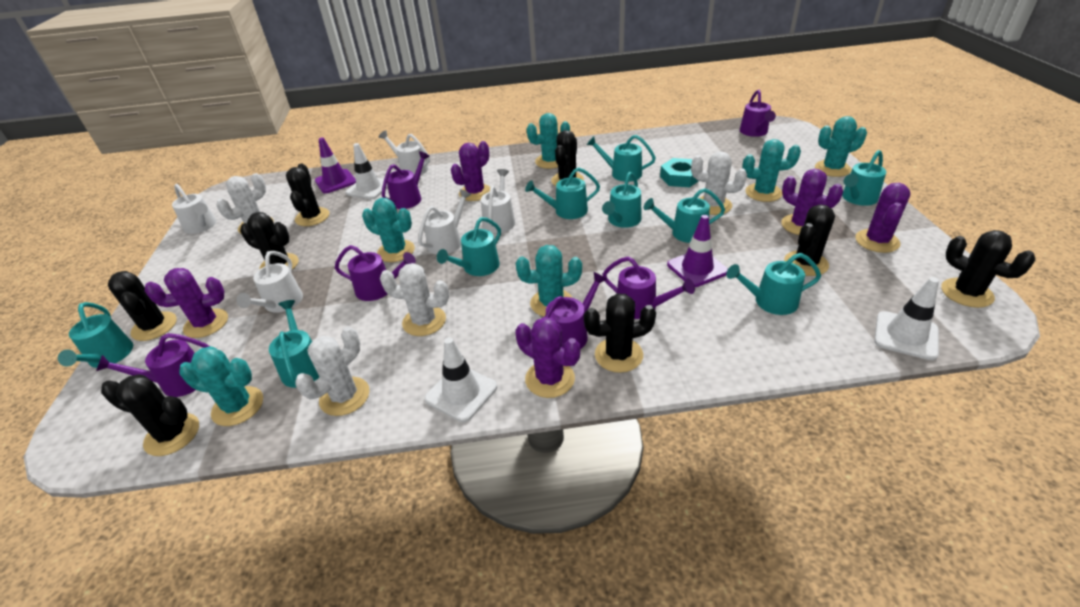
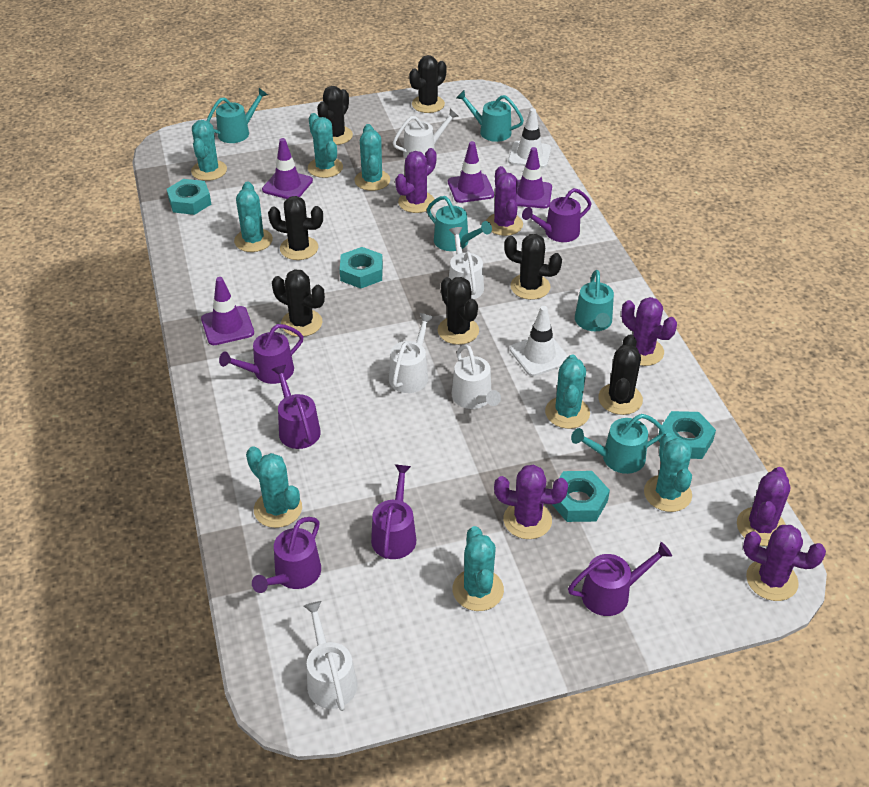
black cactus: [101,374,199,456] [108,271,177,341] [240,212,298,270] [286,164,329,226] [551,130,584,186] [584,293,656,373] [784,204,835,276] [941,230,1035,308] = 8 -> [268,196,323,260] [272,269,325,337] [317,86,353,145] [409,55,447,113] [438,277,479,345] [504,234,562,300] [598,334,643,415] = 7
purple cactus: [145,268,228,338] [451,141,490,201] [515,317,580,398] [781,169,843,235] [855,183,911,253] = 5 -> [395,148,437,213] [486,166,523,236] [494,464,568,539] [621,297,677,366] [737,467,790,546] [743,525,826,601] = 6
purple traffic cone: [315,137,356,193] [667,215,728,287] = 2 -> [201,277,254,345] [262,138,313,199] [448,141,494,203] [516,147,552,208] = 4
turquoise cactus: [179,346,263,426] [362,198,415,262] [516,245,582,317] [527,113,570,169] [742,139,801,202] [815,116,867,177] = 6 -> [191,120,227,181] [234,182,273,252] [246,446,302,528] [308,113,343,178] [354,124,390,191] [452,526,504,611] [545,355,590,429] [644,433,692,512] = 8
turquoise nut: [660,158,698,187] = 1 -> [167,179,211,215] [340,247,383,289] [552,471,610,522] [658,411,716,459] = 4
turquoise watering can: [58,302,133,368] [269,300,319,388] [437,217,501,276] [525,167,600,219] [587,135,656,182] [602,172,642,228] [643,188,725,243] [726,253,821,315] [842,150,886,206] = 9 -> [207,88,268,143] [427,196,492,251] [456,90,524,142] [571,414,665,474] [575,270,614,331] = 5
white cactus: [216,173,274,234] [295,327,370,416] [380,263,449,336] [691,151,747,215] = 4 -> none = 0
white traffic cone: [346,143,388,199] [424,337,497,422] [874,277,939,360] = 3 -> [508,108,551,168] [510,306,568,376] = 2

